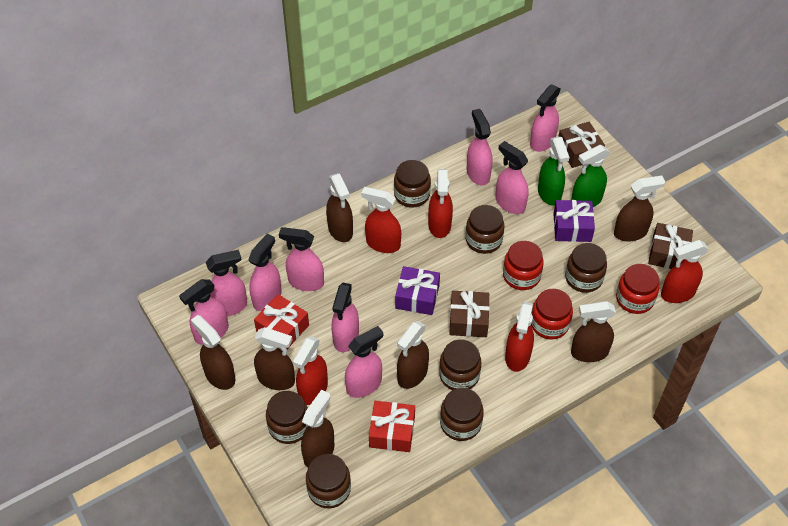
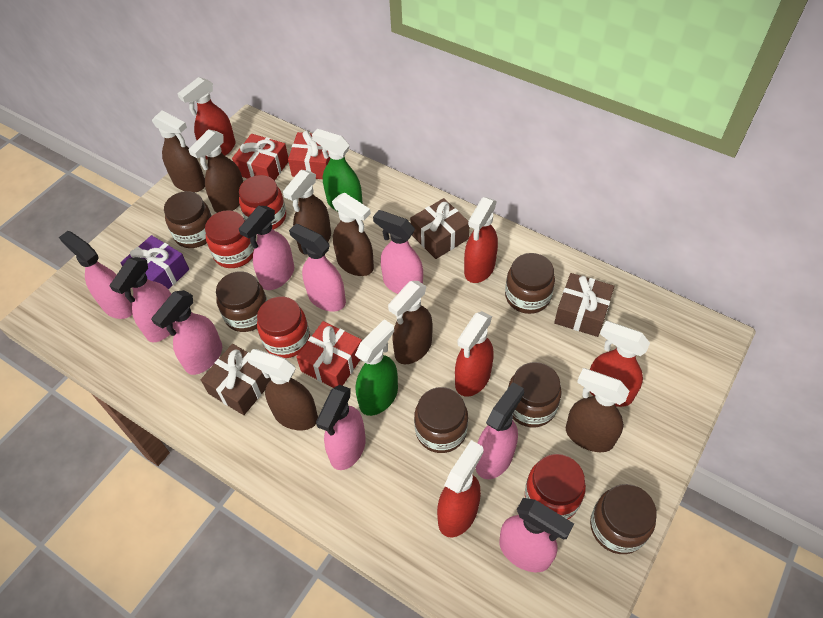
brown jar: [266,391,308,444] [306,454,351,508] [394,160,431,208] [439,339,482,390] [440,388,484,441] [465,205,505,254] [565,243,607,293] = 7 -> [164,191,212,248] [216,271,267,332] [414,387,468,453] [505,253,555,314] [508,362,562,427] [590,484,657,554] = 6
purple gift: [395,266,440,315] [553,200,595,242] = 2 -> [120,235,189,289] = 1
red gift: [254,294,309,349] [369,401,415,452] = 2 -> [232,134,288,181] [288,131,330,179] [296,321,362,388] = 3
red jar: [503,241,544,290] [531,289,573,339] [616,264,659,314] = 3 -> [205,210,254,268] [239,175,286,230] [257,297,310,358] [525,454,586,519] = 4

